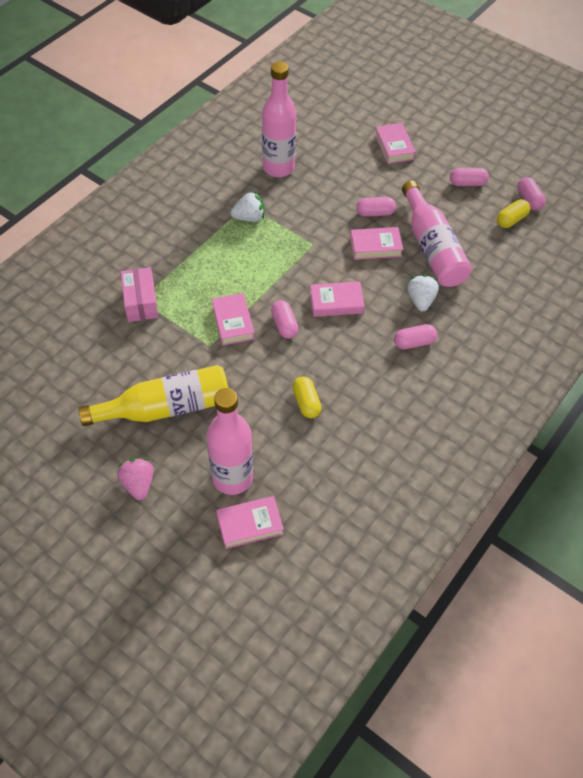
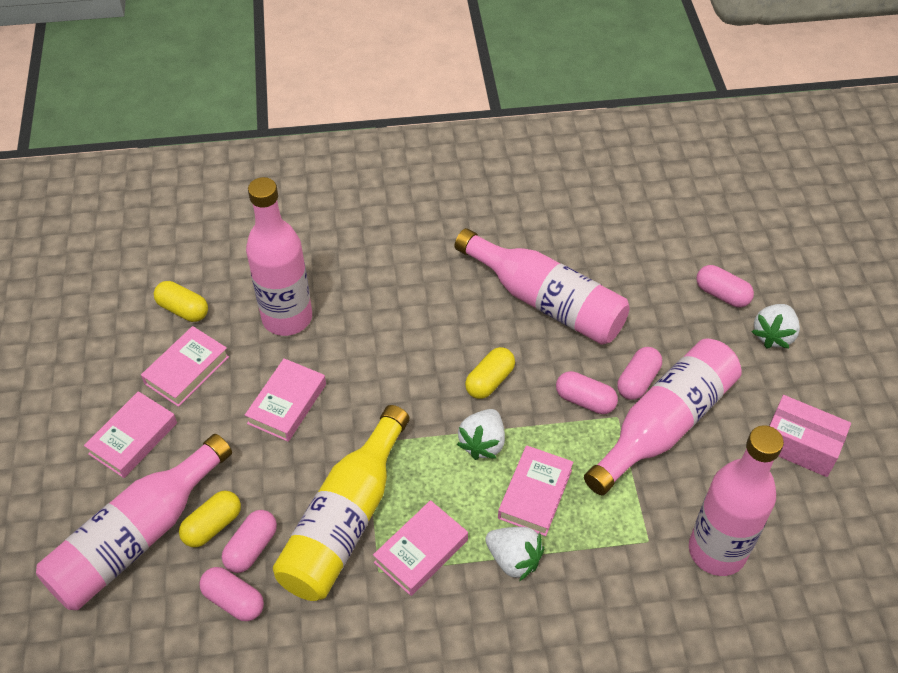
pink bottle: [207,388,253,495] [262,61,296,177] [402,181,472,287] = 3 -> [36,434,232,610] [246,177,312,336] [455,228,630,345] [584,338,742,495] [689,425,784,576] = 5
pink strawberry: [117,458,154,500] = 1 -> none = 0
white strawberry: [231,191,264,222] [407,275,439,311] = 2 -> [457,409,505,460] [485,527,544,581] [752,304,800,349] = 3
yellow capsule: [292,376,322,418] [497,199,530,228] = 2 -> [154,281,208,322] [179,491,241,548] [465,347,515,399] = 3

